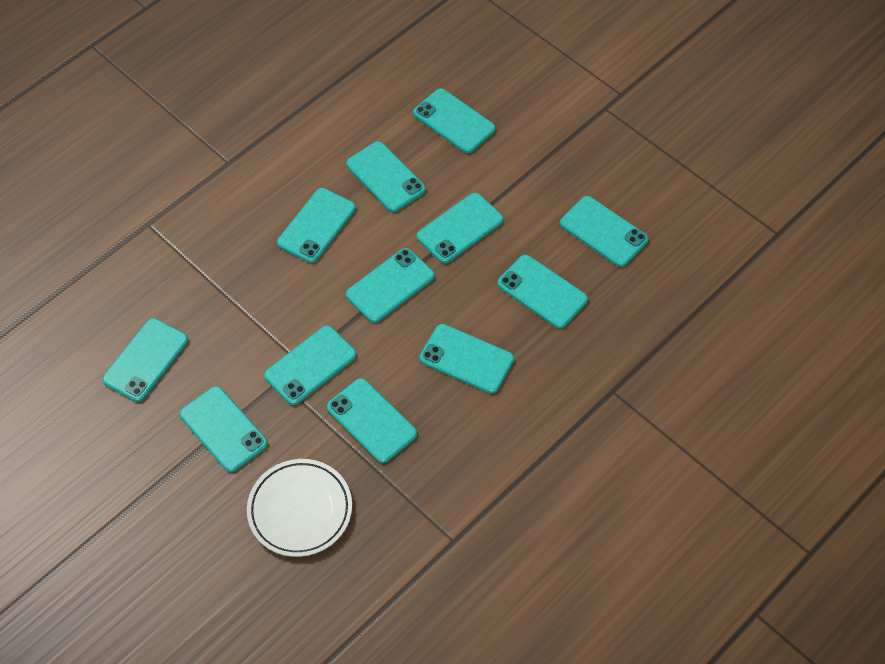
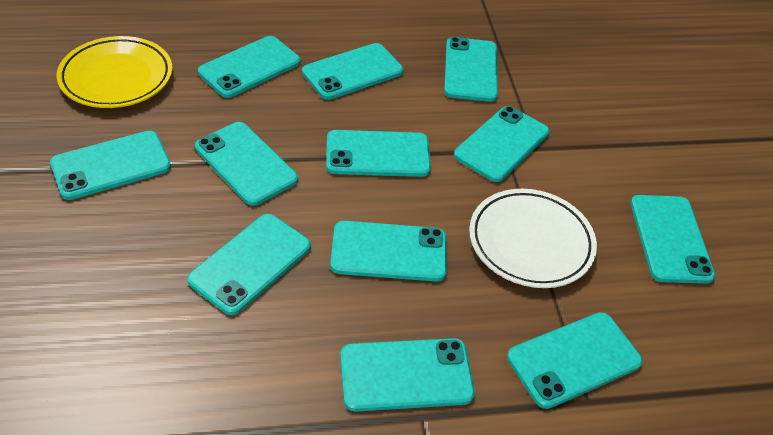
yellow plate: none = 0 -> [57,36,173,108] = 1

